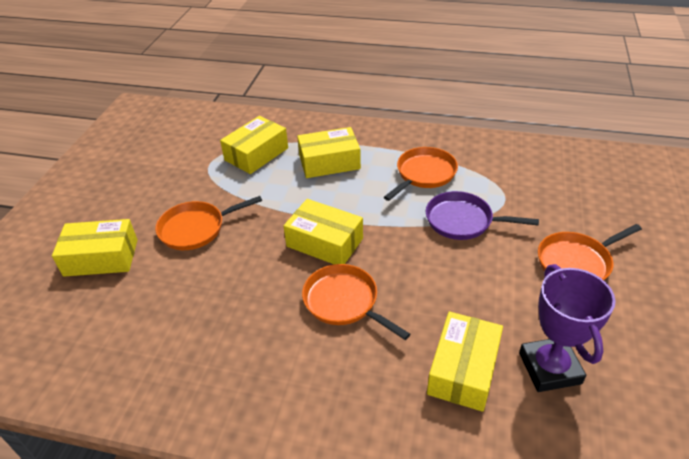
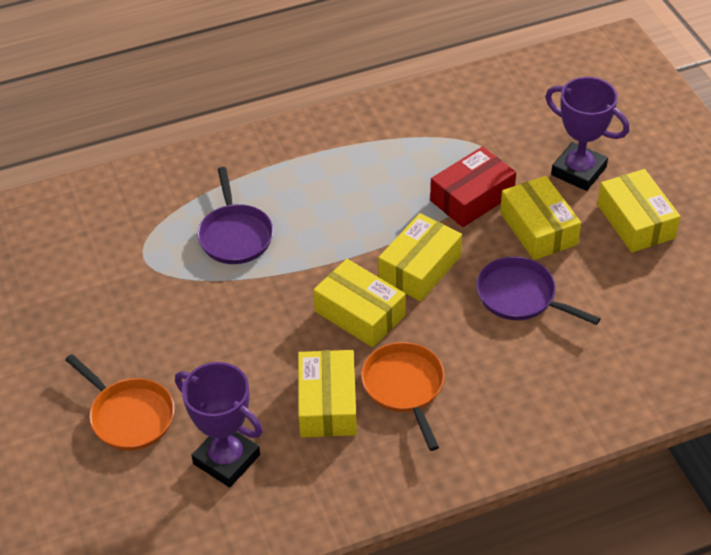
orange pan: [155,196,262,250] [302,264,410,340] [384,147,458,201] [538,224,642,280] = 4 -> [65,354,174,451] [361,342,445,451] = 2
purple pan: [426,191,539,240] = 1 -> [197,167,274,264] [476,256,601,325] = 2
purple trophy: [519,264,616,392] = 1 -> [175,362,263,487] [545,77,629,191] = 2
red box: none = 0 -> [430,146,516,227] = 1

